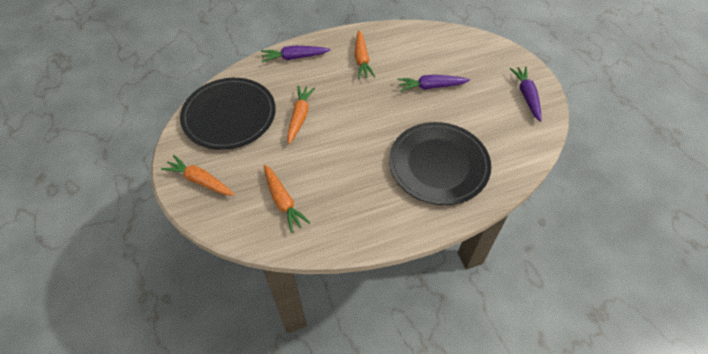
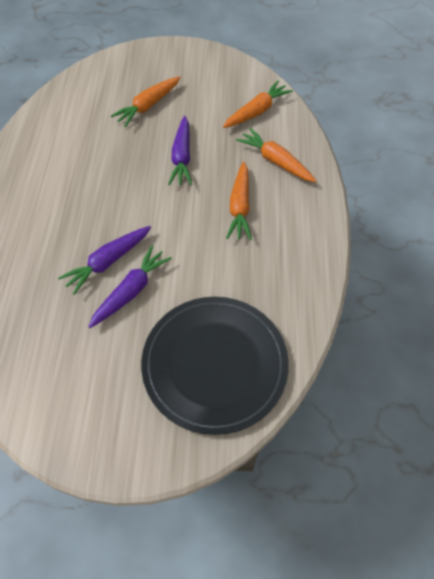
black plate: [180,78,276,150] [389,122,491,205] = 2 -> [141,297,289,435] = 1

